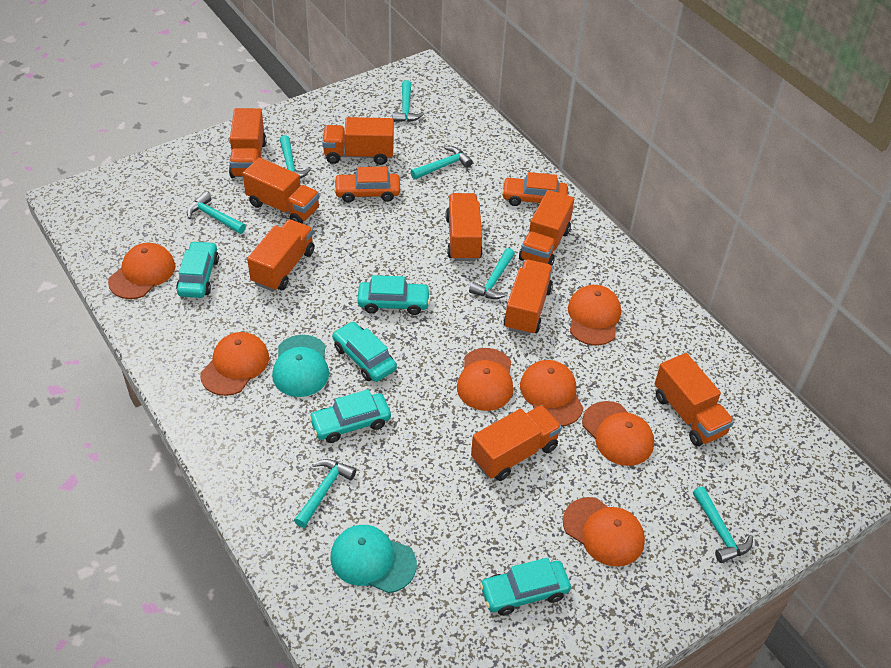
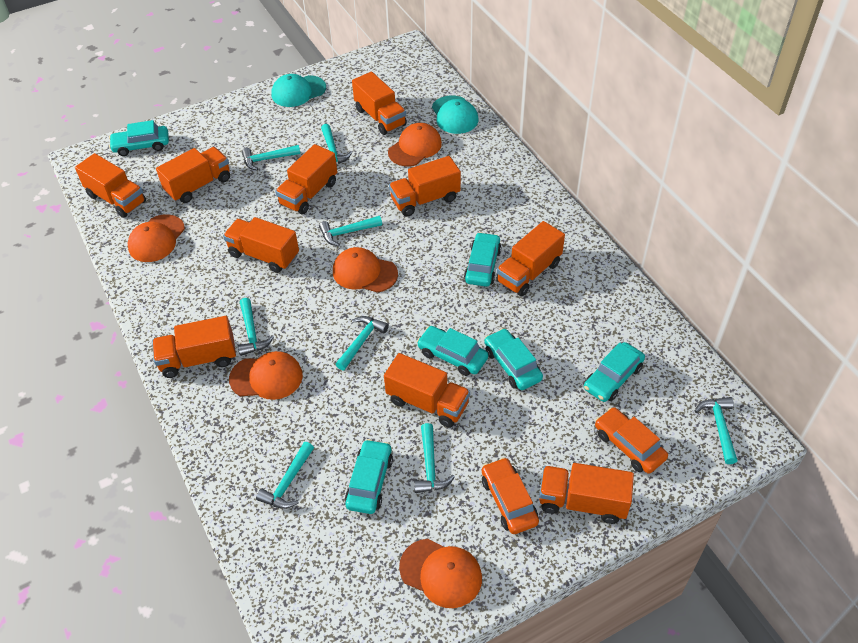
orange cap: [108,243,175,299] [200,332,269,396] [457,348,513,411] [520,360,583,426] [563,497,645,567] [568,285,621,346] [582,401,654,466] = 7 -> [128,214,185,262] [229,351,303,400] [333,247,398,293] [388,123,442,166] [399,539,482,608] = 5
orange truck: [229,108,266,178] [242,157,320,224] [247,219,315,291] [322,117,394,165] [446,193,483,261] [471,405,562,481] [504,260,553,335] [519,190,574,266] [655,353,734,446] = 9 -> [75,153,146,218] [152,316,236,378] [156,147,230,203] [223,217,299,273] [275,144,337,215] [352,72,407,135] [384,353,470,428] [389,156,461,217] [496,221,565,297] [539,463,634,524] = 10
turquoise car: [176,241,219,298] [309,389,391,443] [332,321,397,382] [357,275,431,315] [480,558,571,616] = 5 -> [109,120,169,156] [345,439,393,514] [417,326,488,376] [464,232,501,287] [484,328,543,390] [584,342,645,402] = 6
turquoise hammer: [187,192,246,234] [280,135,311,178] [294,459,356,528] [392,80,424,122] [411,146,473,179] [469,248,515,299] [693,487,753,563] = 7 -> [238,298,274,356] [242,145,301,171] [256,442,314,509] [319,216,382,246] [321,124,352,164] [335,316,389,370] [414,423,455,493] [695,397,737,464] = 8

